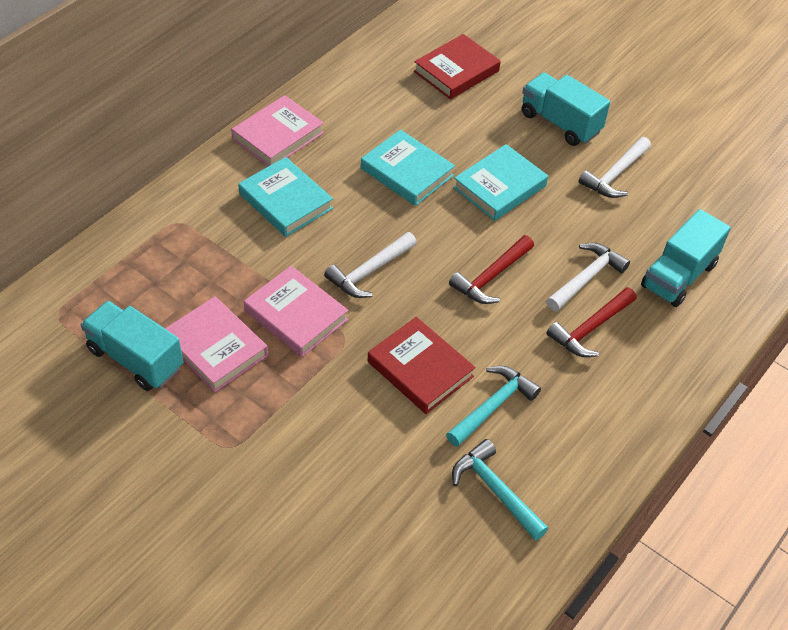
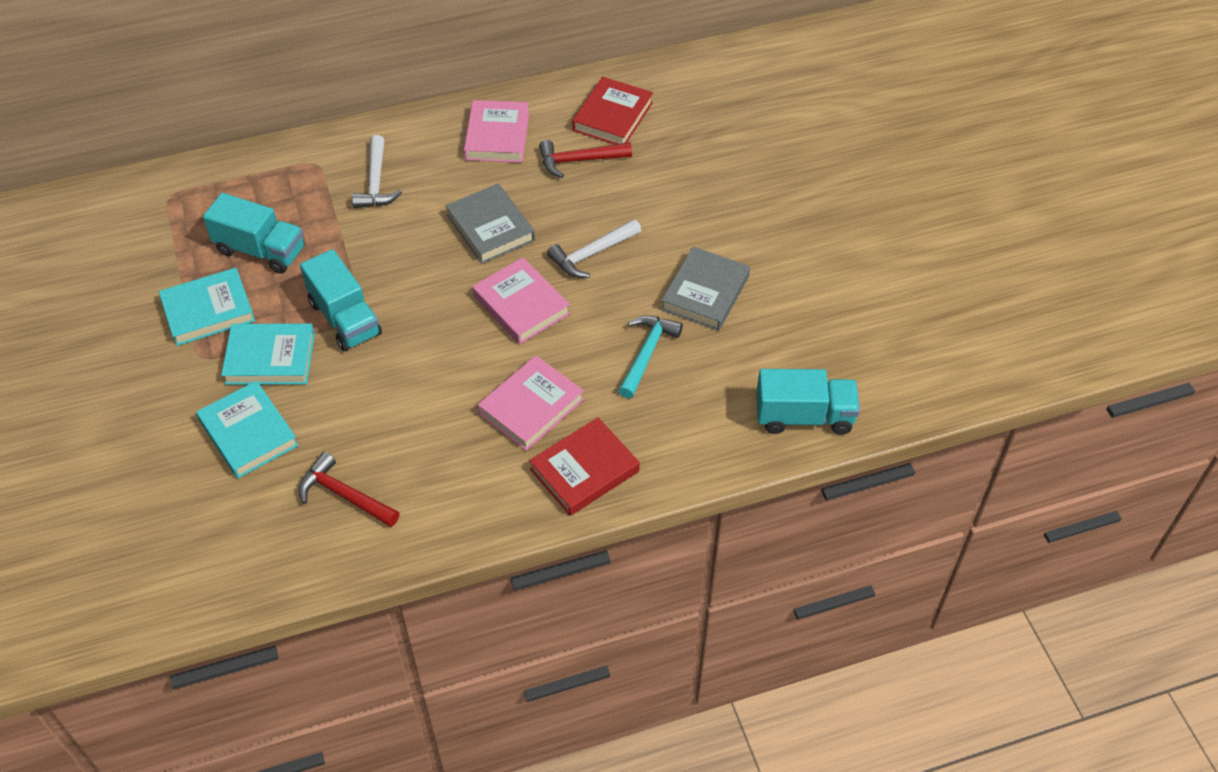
grey book: none = 0 -> [446,184,535,264] [661,246,750,331] = 2
turquoise hammer: [446,366,541,447] [452,439,548,541] = 2 -> [618,315,683,399] = 1
white hammer: [324,232,417,298] [546,243,630,311] [579,137,651,198] = 3 -> [352,135,402,208] [547,219,641,278] = 2

